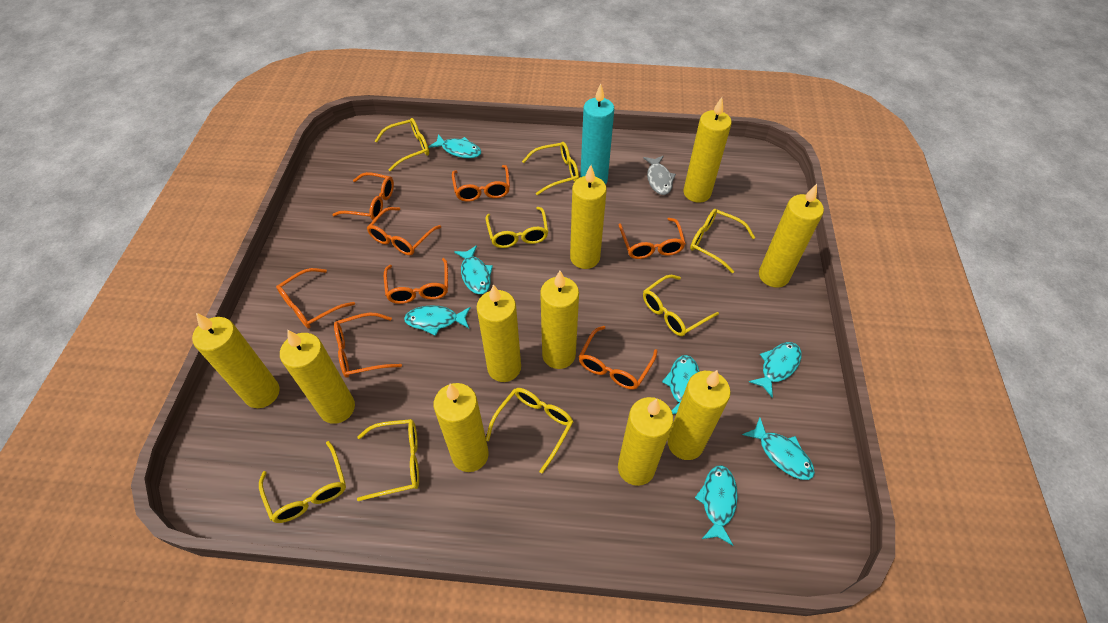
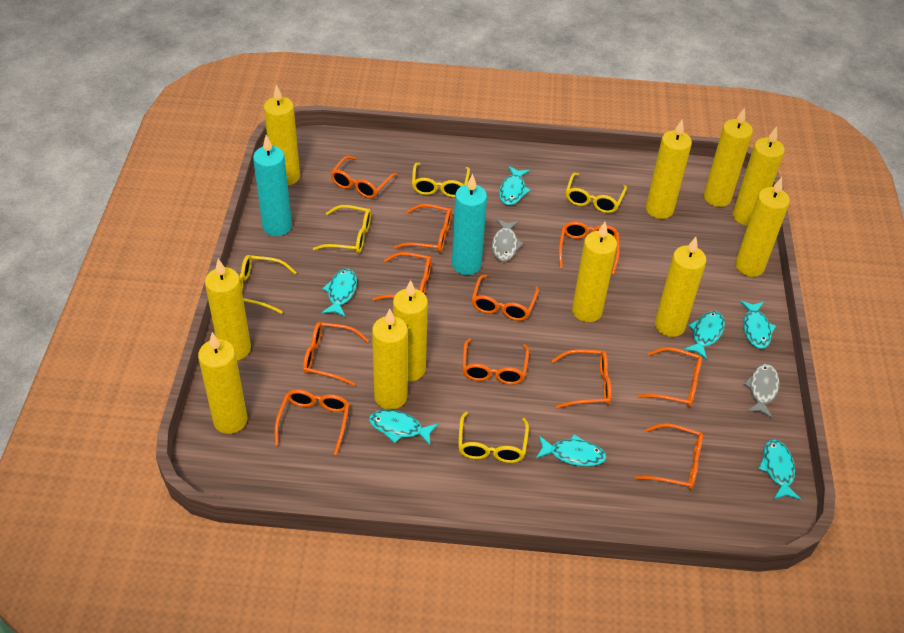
grey fish: [643,156,676,195] = 1 -> [492,219,524,262] [743,364,780,418] = 2
orange glasses: [276,268,355,329] [332,172,394,220] [334,313,402,378] [367,207,441,255] [384,258,448,304] [452,165,510,202] [579,326,658,389] [619,218,686,259] = 8 -> [275,389,349,455] [303,322,369,386] [330,156,398,198] [373,252,432,301] [394,204,452,253] [462,338,529,385] [472,274,539,321] [551,349,611,408] [559,222,620,275] [635,423,703,490] [637,347,702,407] = 11
turquoise candle: [580,84,614,185] = 1 -> [253,135,292,236] [452,174,487,275] = 2
yellow candle: [192,313,280,408] [280,329,355,424] [434,383,489,472] [477,284,521,382] [540,271,579,369] [570,165,607,269] [618,397,673,486] [668,370,731,460] [683,97,732,203] [759,184,824,288] = 10 -> [198,333,247,434] [205,259,251,361] [264,84,300,186] [372,309,408,410] [393,280,428,381] [572,222,617,322] [646,120,692,219] [655,237,706,337] [704,107,753,207] [733,126,785,226] [735,177,790,277] = 11
yellow glasses: [259,441,346,523] [357,419,419,501] [375,118,429,171] [486,207,548,248] [486,388,573,474] [522,142,579,195] [643,275,719,336] [690,209,755,274] = 8 -> [239,255,296,314] [313,205,371,253] [412,163,470,197] [458,412,529,463] [566,173,627,213] = 5

